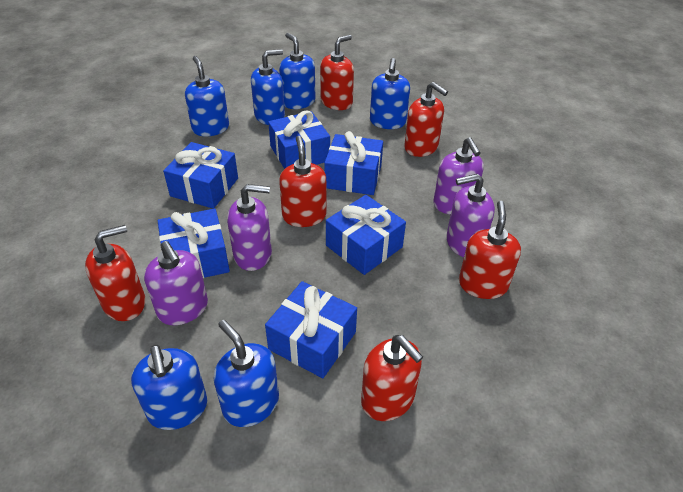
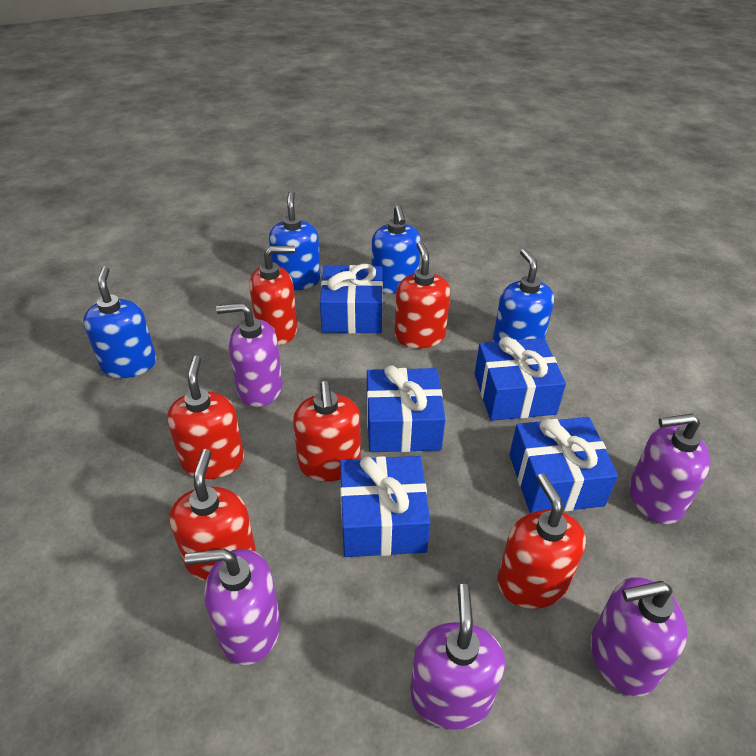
blue gift: [158,209,230,278] [163,142,238,209] [265,281,357,378] [268,110,330,169] [324,131,383,195] [326,195,406,275] = 6 -> [320,264,383,333] [340,456,431,557] [367,365,445,452] [475,337,566,421] [509,417,618,513] = 5
blue soap dispenser: [131,345,207,430] [185,56,229,136] [214,320,279,427] [251,49,285,125] [279,33,315,109] [370,58,410,129] = 6 -> [83,266,156,378] [269,191,321,290] [372,205,421,294] [493,249,554,342] = 4
purple soap dispenser: [144,241,208,325] [227,184,272,271] [433,137,484,214] [446,174,495,257] = 4 -> [185,548,281,665] [216,303,283,407] [410,584,505,730] [591,577,687,696] [629,413,711,524] = 5

